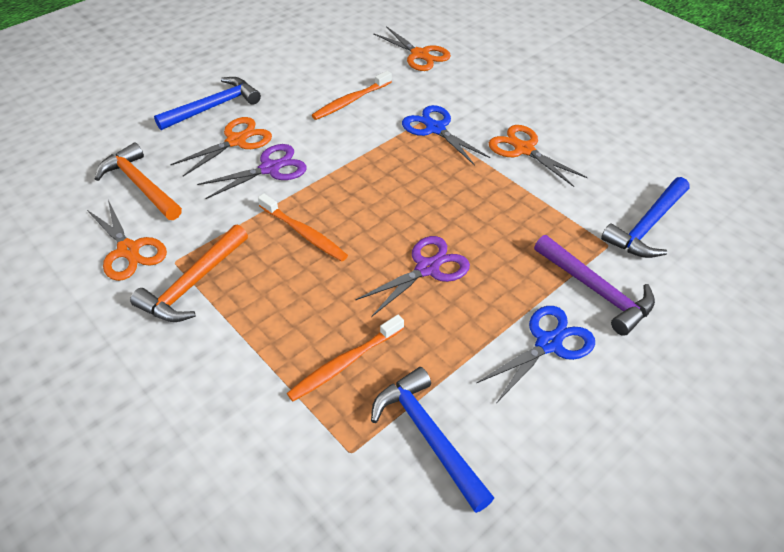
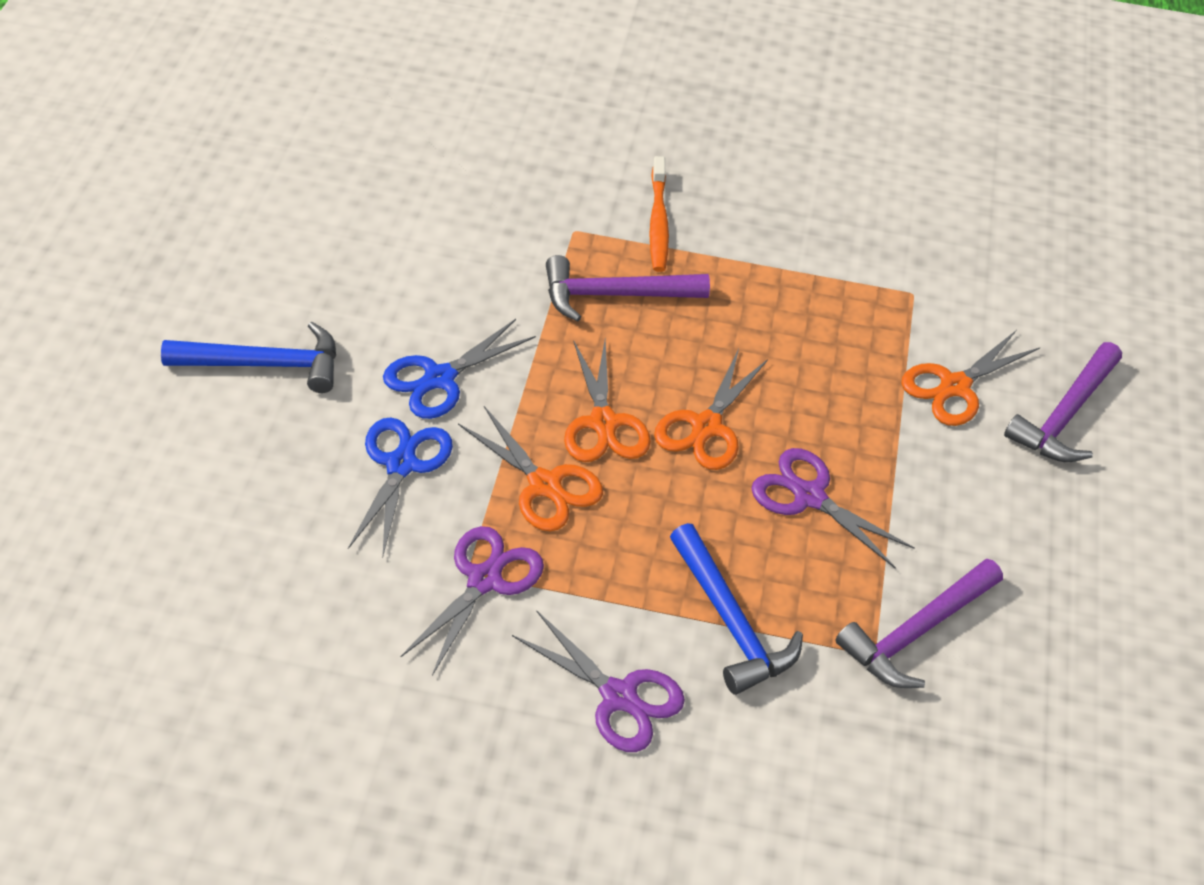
blue hammer: [154,77,261,130] [371,367,494,513] [601,177,690,258] = 3 -> [161,322,336,393] [670,523,803,695] = 2
orange hammer: [95,142,182,220] [130,225,248,322] = 2 -> none = 0
orange toothbrush: [258,194,348,261] [287,315,404,401] [312,71,392,120] = 3 -> [649,156,669,272] = 1
purple hammer: [534,235,655,336] = 1 -> [546,255,710,321] [835,558,1003,688] [1004,342,1122,462] = 3
purple scissors: [197,144,307,199] [355,236,470,317] = 2 -> [400,526,544,676] [512,610,685,752] [751,448,915,569] = 3

